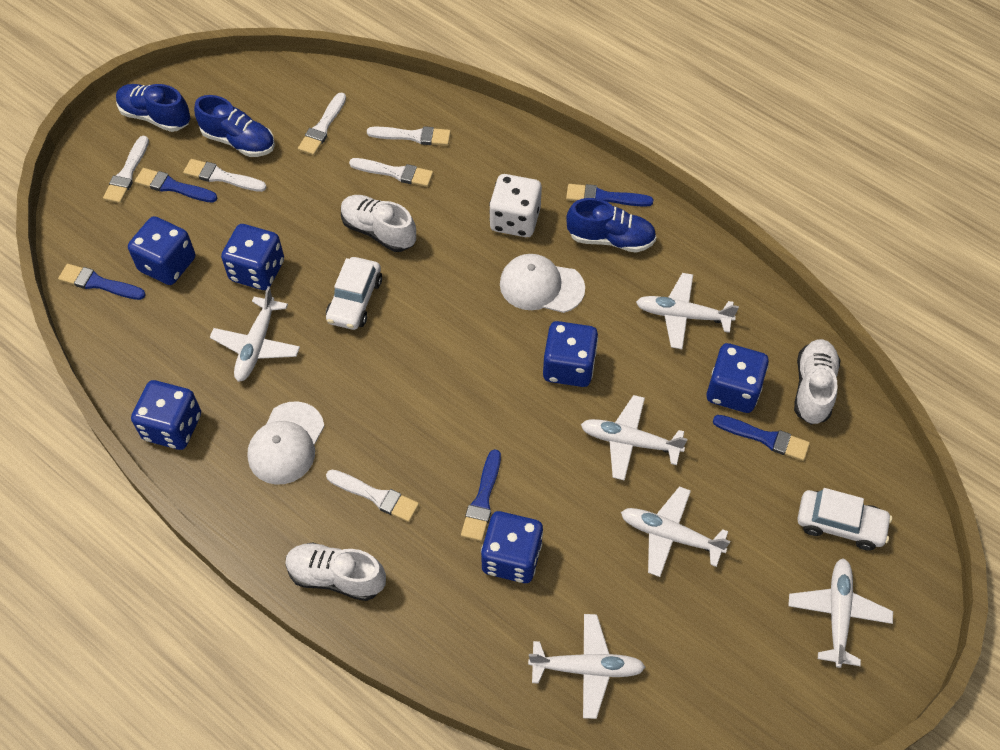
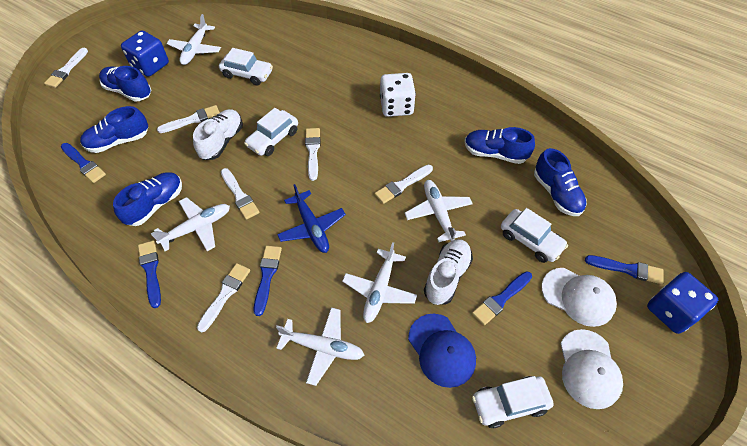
blue cap: none = 0 -> [408,314,476,388] = 1
blue dice: [128,216,195,285] [131,380,201,450] [221,224,284,290] [481,511,543,583] [543,321,598,387] [707,343,769,413] = 6 -> [121,31,169,77] [647,272,718,334] = 2
blue plane: none = 0 -> [277,184,346,253] = 1
blue shoe: [116,84,190,132] [194,95,275,157] [566,198,656,253] = 3 -> [80,106,148,153] [99,66,151,102] [113,172,182,226] [465,127,535,164] [534,148,587,216] = 5
white car: [326,257,382,330] [797,488,892,551] = 2 -> [219,48,273,86] [244,108,298,156] [472,376,554,428] [501,208,568,263] = 4
white plane: [210,286,300,382] [528,614,645,719] [581,395,687,481] [621,486,730,577] [636,273,739,349] [788,558,893,668] = 6 -> [151,197,230,251] [166,14,221,65] [276,308,364,386] [342,242,417,323] [405,180,473,242] = 5
white shoe: [285,542,386,601] [341,195,416,252] [794,339,840,425] = 3 -> [193,109,243,160] [424,239,473,305] = 2

